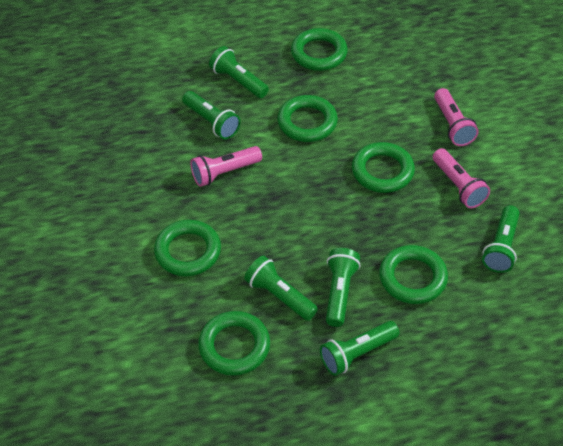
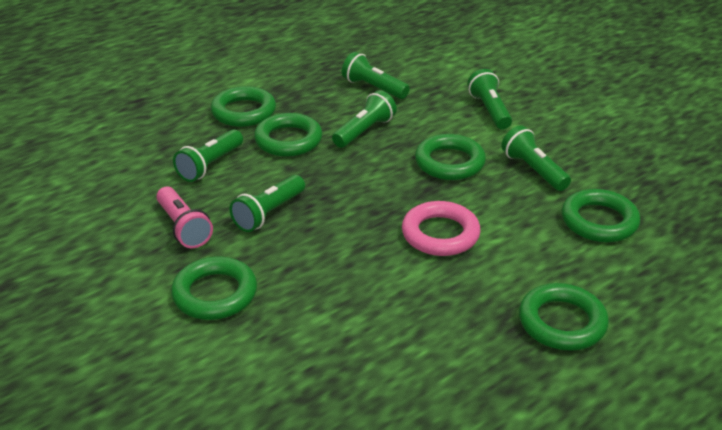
pink flashlight: [190,146,262,187] [433,148,490,208] [434,88,479,146] = 3 -> [156,187,213,248] = 1
pink ring: none = 0 -> [402,201,481,256] = 1

